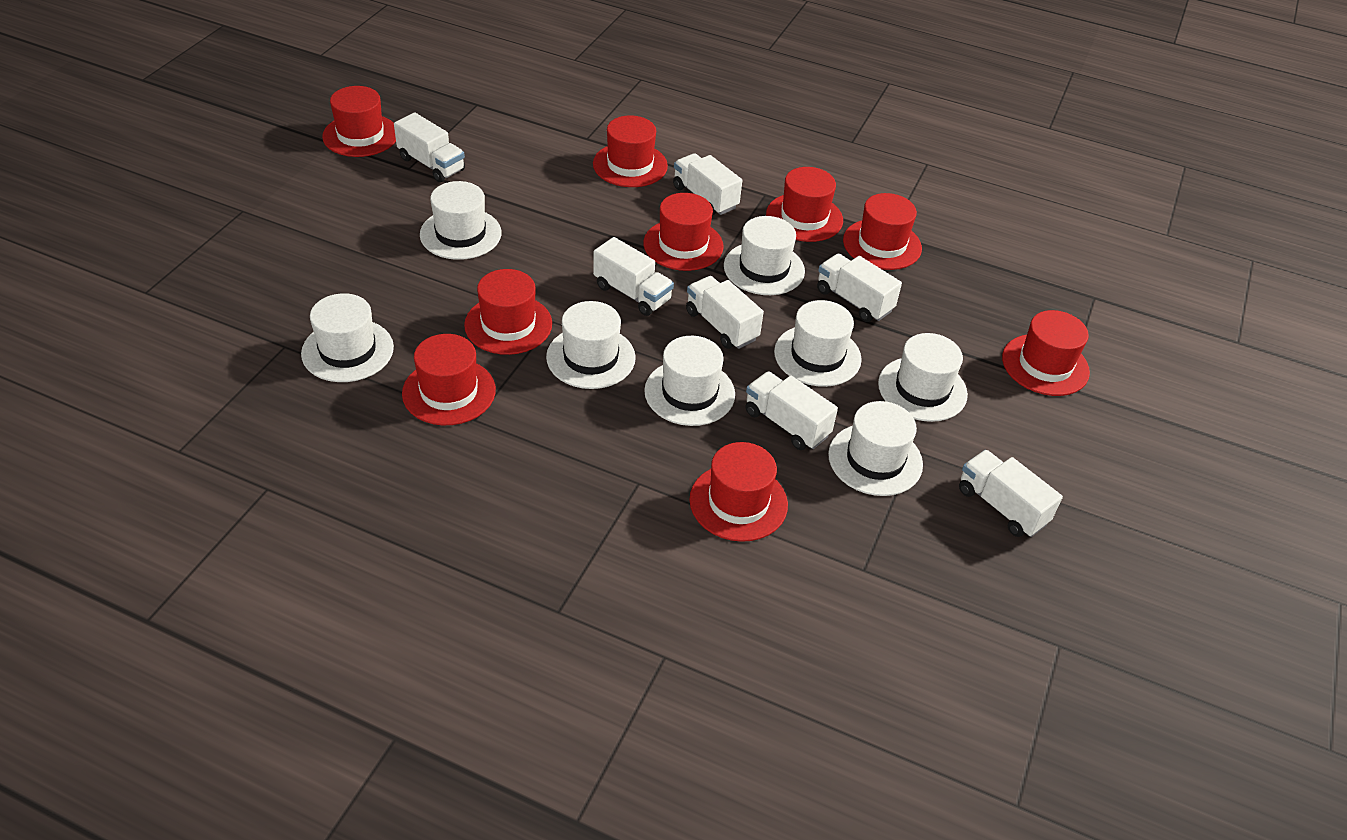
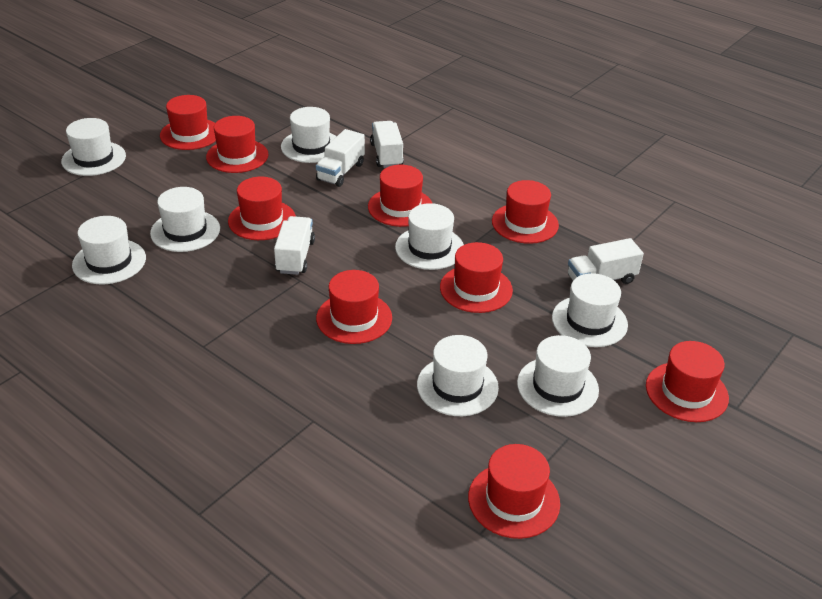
white truck: [394,112,465,182] [593,237,674,316] [673,153,742,215] [686,276,764,349] [745,371,838,450] [817,254,902,322] [959,450,1063,537] = 7 -> [274,216,315,275] [316,129,365,187] [370,121,404,168] [568,238,644,284] = 4

